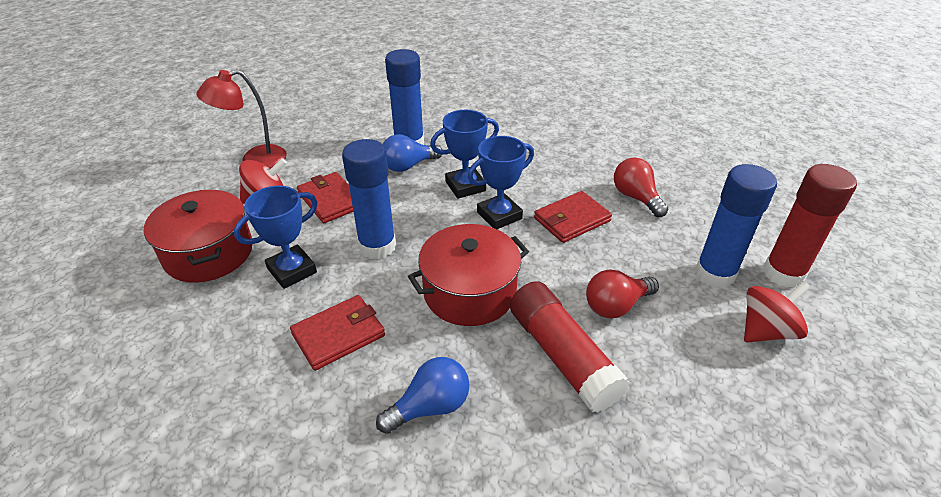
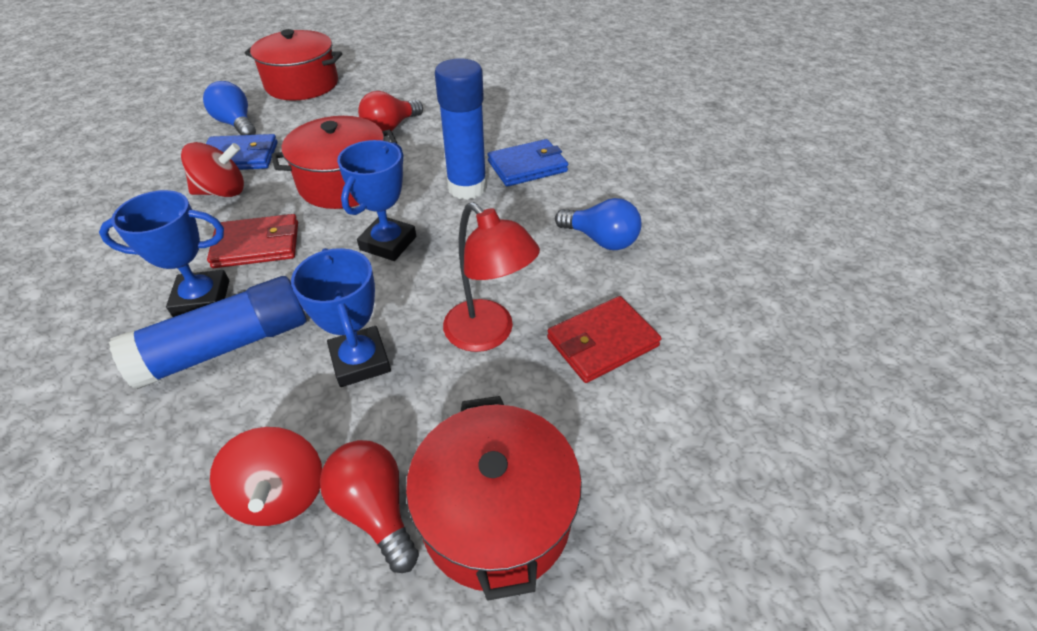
blue glue stick: [342,139,396,259] [385,49,424,145] [695,164,777,288] = 3 -> [109,276,306,390] [435,58,487,200] = 2
blue wallet: none = 0 -> [206,134,278,170] [488,139,568,187] = 2
red glue stick: [510,281,630,412] [763,164,857,288] = 2 -> none = 0
red pot: [144,190,252,283] [408,224,529,326] = 2 -> [245,29,342,101] [271,116,397,209] [406,396,582,601] = 3
red wallet: [290,295,385,371] [297,172,353,223] [534,191,612,243] = 3 -> [207,214,298,268] [547,296,661,383] = 2

